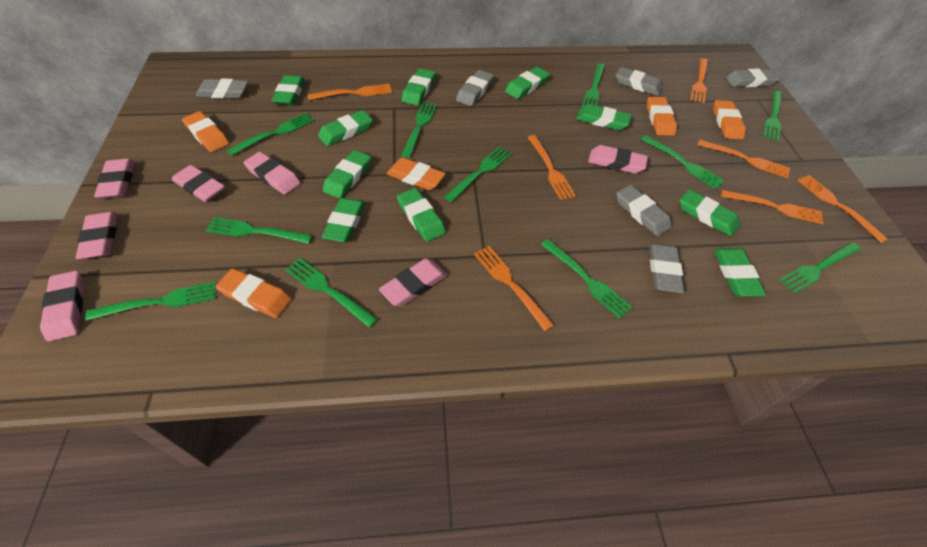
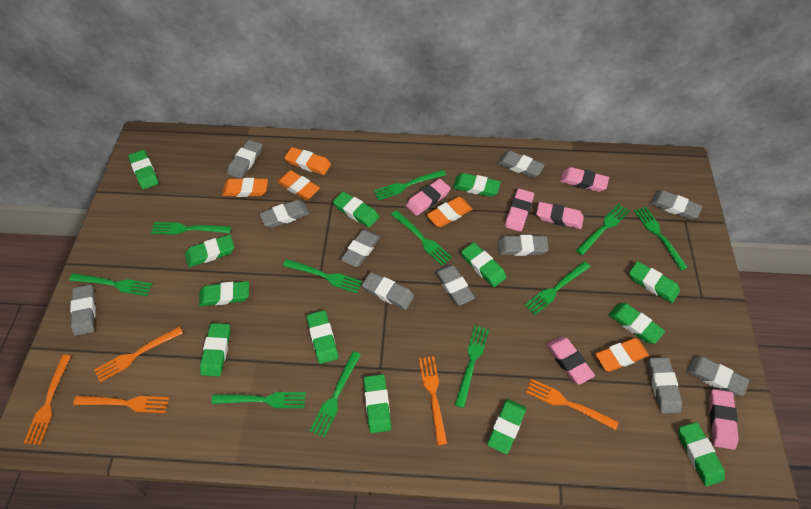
green eraser: [272,75,305,105] [318,110,373,146] [322,198,366,242] [323,150,371,199] [397,188,446,242] [401,68,435,106] [505,67,550,99] [576,104,632,130] [680,189,740,236] [714,248,766,297] = 10 -> [129,150,159,189] [185,235,234,267] [199,281,249,306] [200,323,230,377] [307,310,338,364] [333,192,379,228] [364,374,391,433] [453,173,501,197] [461,242,506,287] [487,399,526,454] [609,303,665,344] [629,261,680,303] [678,422,725,486] = 13
grey eraser: [196,78,248,99] [456,70,494,106] [616,67,663,96] [616,185,672,236] [649,244,684,293] [726,69,780,87] = 6 -> [70,284,96,336] [227,140,262,179] [259,200,309,228] [341,229,380,267] [362,272,414,310] [435,265,475,306] [497,151,545,178] [498,235,549,256] [648,357,682,414] [650,190,702,220] [686,356,749,396] = 11
orange fork: [308,84,392,100] [474,246,554,331] [527,135,576,200] [690,58,708,103] [697,139,790,178] [721,190,824,224] [797,175,888,243] = 7 -> [24,355,71,445] [73,396,169,413] [94,326,183,382] [419,356,447,445] [525,379,619,430] = 5
pink eraser: [40,271,84,341] [76,212,118,259] [94,158,135,198] [172,165,225,202] [244,152,301,195] [379,258,447,306] [588,145,648,174] = 7 -> [406,179,451,216] [505,188,534,232] [536,202,584,229] [546,336,595,385] [560,167,609,192] [709,389,739,450] = 6

